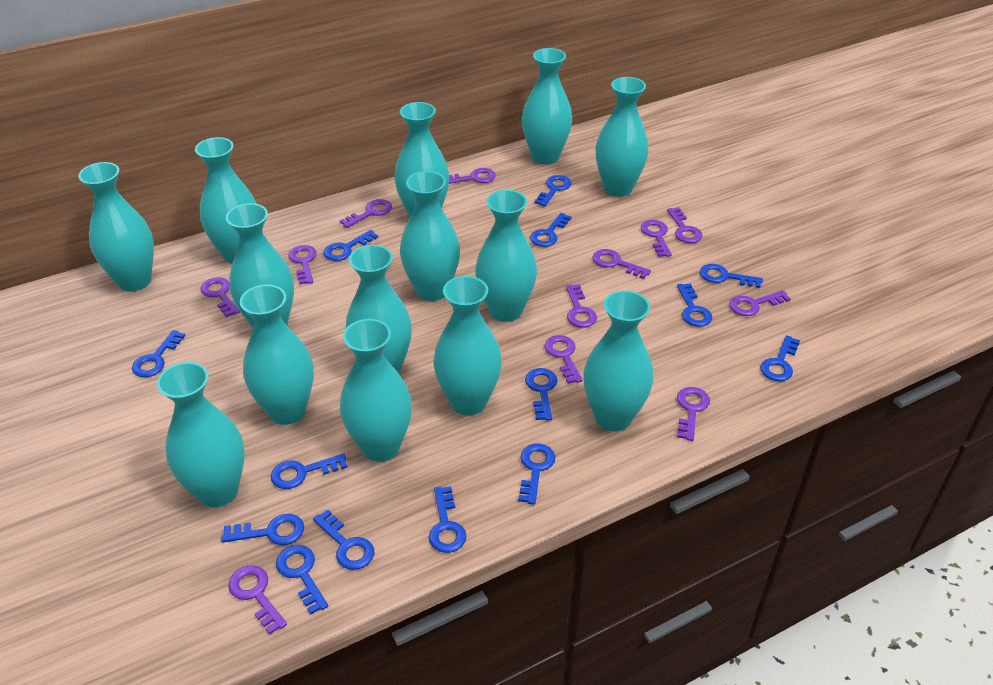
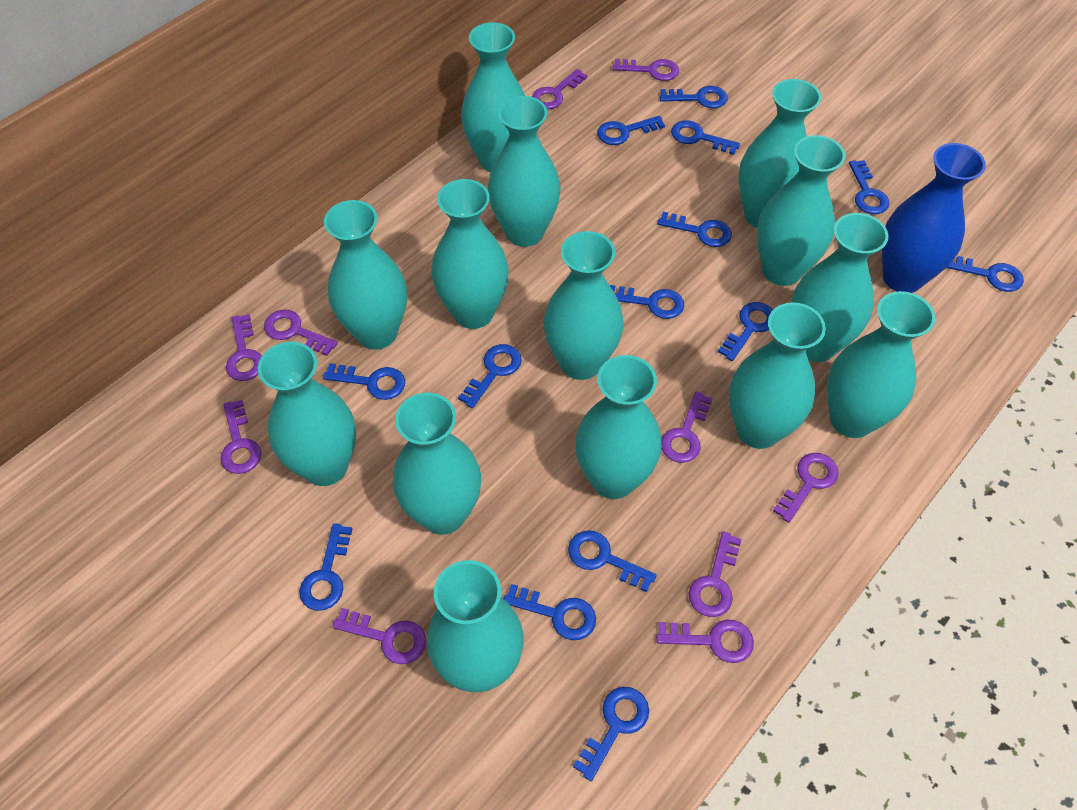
blue vase: none = 0 -> [882,143,986,293] = 1
purple key: [200,277,240,317] [228,565,287,635] [288,245,317,285] [340,199,392,228] [449,168,496,184] [544,335,583,384] [566,284,597,328] [593,249,651,279] [641,220,672,257] [667,207,703,243] [677,387,710,441] [729,290,791,316] = 12 -> [220,400,261,474] [226,314,262,381] [264,310,338,356] [332,608,426,664] [532,69,588,109] [613,59,679,81] [656,620,754,663] [661,391,713,463] [689,532,742,617] [773,453,839,523] = 10

